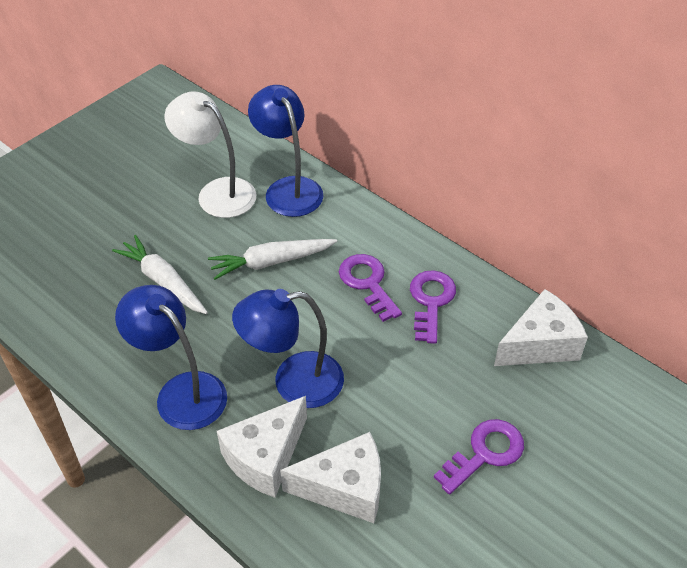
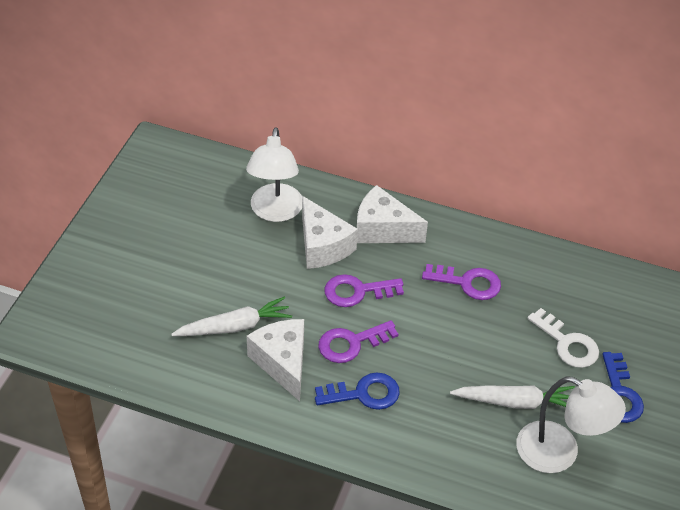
blue key: none = 0 -> [315,372,400,410] [602,352,644,423] = 2
blue lamp: [115,285,227,430] [232,289,344,408] [248,85,323,217] = 3 -> none = 0
white key: none = 0 -> [528,308,599,368] = 1
white lamp: [164,91,256,218] = 1 -> [246,127,302,222] [516,377,626,473] = 2

